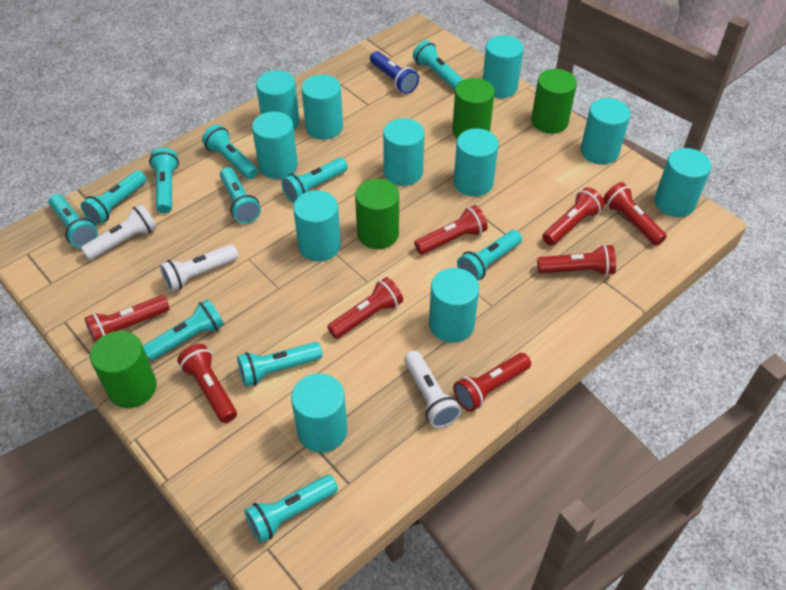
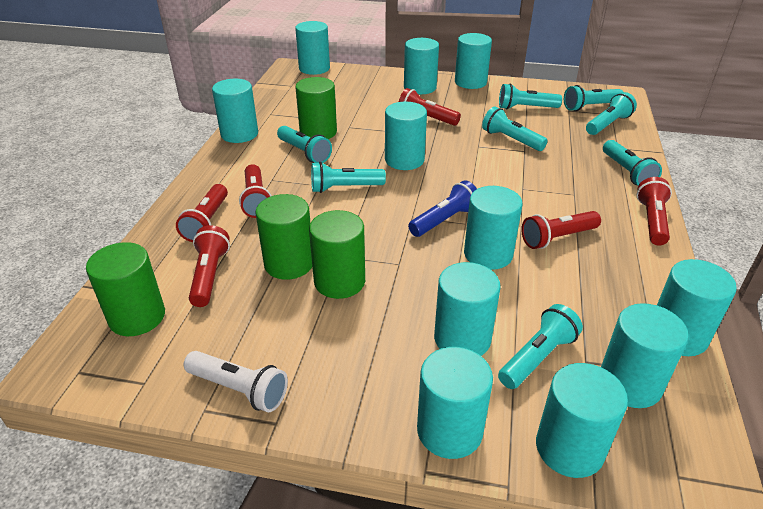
red flashlight: [85,295,169,343] [177,344,237,423] [327,277,403,339] [414,205,488,255] [453,353,531,412] [537,244,616,276] [542,187,604,246] [603,182,667,246] = 8 -> [176,184,228,242] [189,225,230,307] [239,164,272,218] [399,88,461,126] [521,211,601,249] [637,177,672,246] = 6
turquoise flashlight: [49,194,98,248] [81,170,146,225] [143,299,224,361] [149,148,179,213] [202,125,258,179] [220,167,261,224] [237,342,322,387] [244,475,338,543] [281,158,348,203] [413,40,463,90] [457,230,522,281] = 11 -> [277,126,332,163] [311,162,386,193] [482,106,548,151] [498,304,583,389] [499,84,562,109] [564,85,623,111] [586,92,637,135] [603,140,662,186] = 8
white flashlight: [81,204,157,260] [160,244,238,292] [404,351,461,428] = 3 -> [184,351,288,413] = 1

